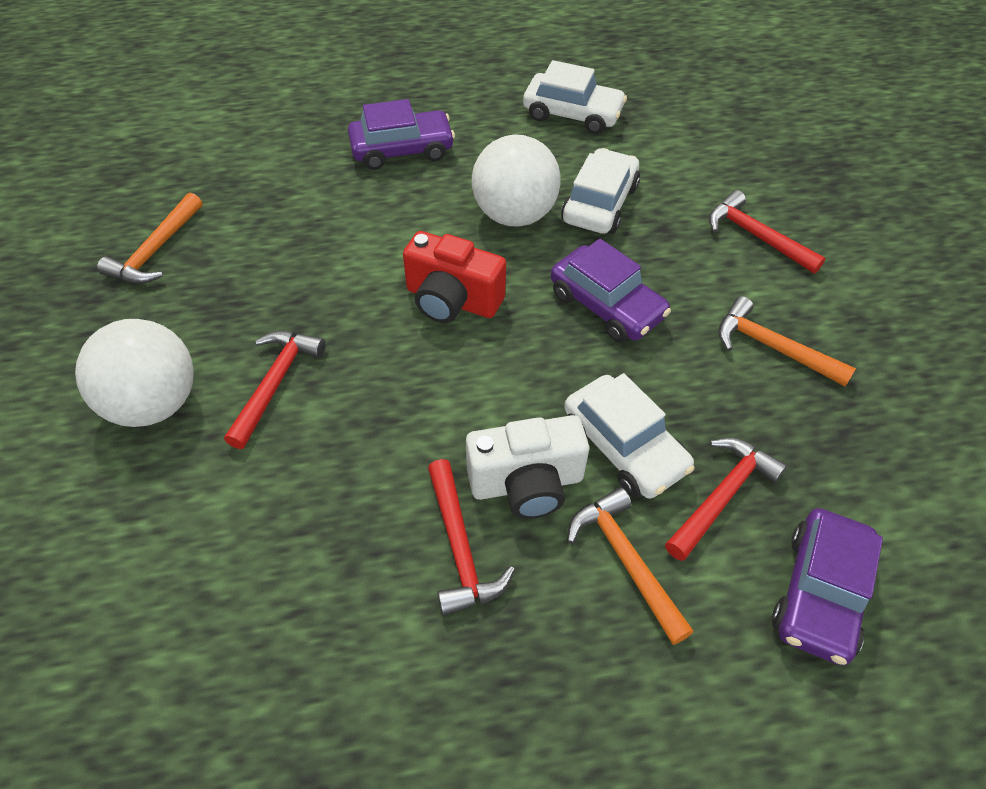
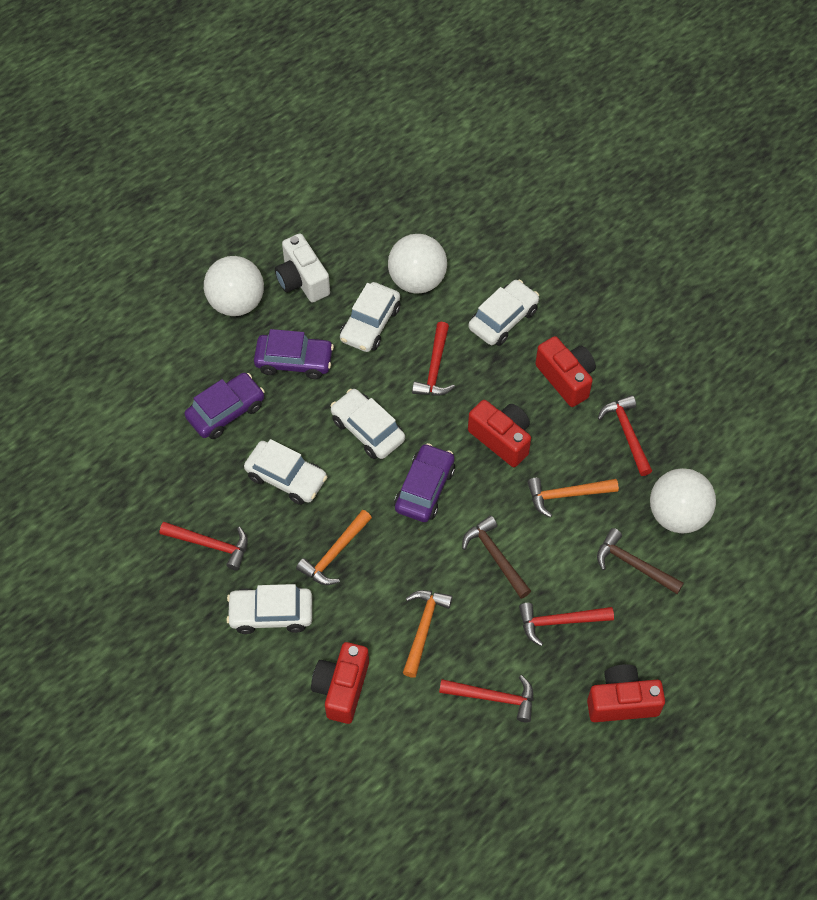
brown hammer: none = 0 -> [462,516,531,599] [597,528,684,594] = 2
red camera: [403,231,506,323] = 1 -> [311,642,369,724] [468,400,531,467] [535,336,596,407] [587,664,665,722] = 4
red hammer: [224,331,326,449] [428,459,515,616] [665,438,787,561] [709,190,826,274] = 4 -> [160,522,248,571] [412,322,455,396] [439,675,533,723] [519,603,614,646] [598,395,652,476] = 5
white ball: [75,319,194,427] [472,134,561,226] = 2 -> [204,256,264,316] [388,234,447,294] [650,468,716,533] = 3
white car: [523,60,627,134] [561,148,640,234] [564,373,695,499] = 3 -> [226,584,312,634] [244,439,327,505] [331,389,405,459] [340,282,400,352] [468,280,539,346] = 5

